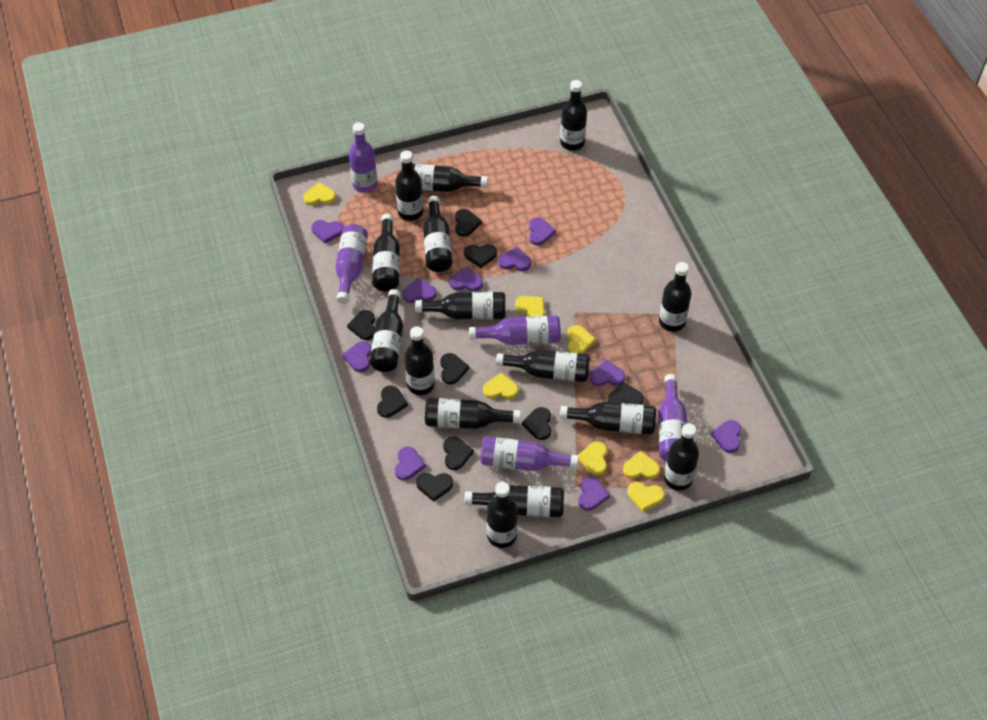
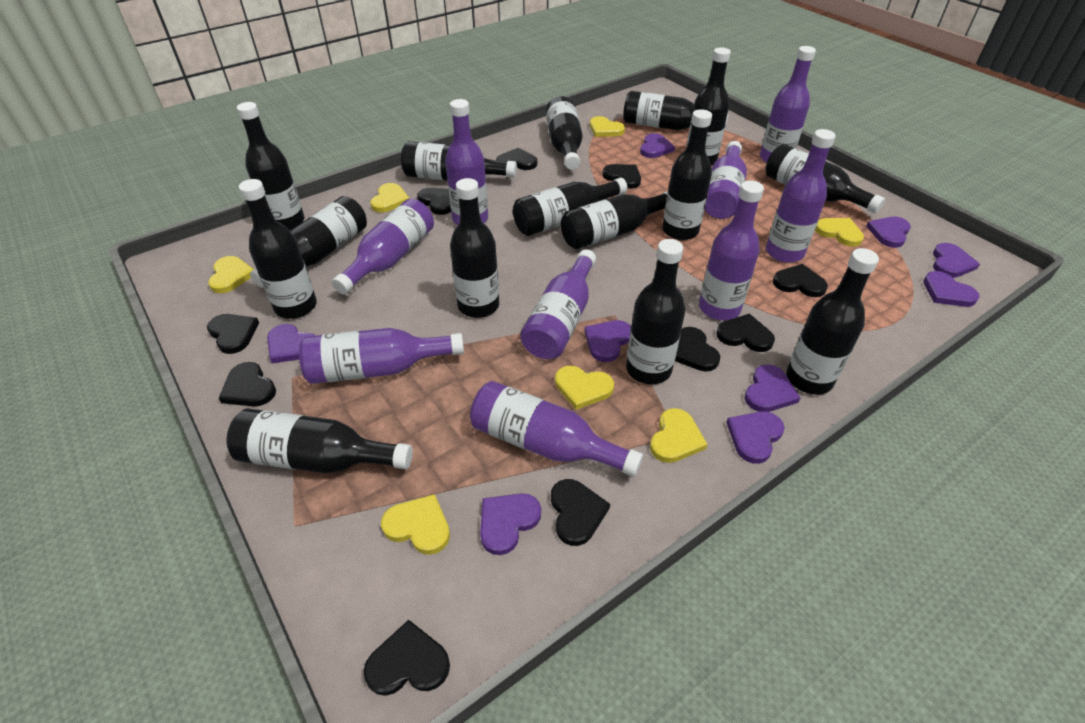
black heart: [347,310,375,340] [377,386,408,418] [416,473,453,502] [440,353,470,385] [443,436,474,470] [455,209,482,237] [464,244,497,268] [522,407,552,440] [608,382,644,405] = 9 -> [207,314,259,354] [219,362,276,406] [364,620,450,696] [417,188,451,215] [496,148,537,170] [551,479,610,546] [602,164,641,189] [675,327,720,372] [716,314,775,352] [773,264,828,297] = 10
purple bottle: [335,224,368,304] [349,122,378,193] [469,315,561,345] [480,436,579,471] [658,374,687,462] = 5 -> [299,328,464,384] [332,199,434,294] [445,99,488,225] [470,381,643,477] [520,249,596,359] [699,180,764,320] [705,141,747,219] [760,46,816,163] [766,129,836,263] = 9
purple heart: [311,220,344,244] [342,341,371,372] [395,447,426,480] [403,278,436,303] [449,267,483,292] [498,247,531,271] [529,218,556,245] [578,476,610,511] [590,360,625,386] [711,420,741,453] = 10 -> [267,324,315,364] [480,493,541,555] [584,320,631,362] [640,133,675,158] [726,411,785,464] [745,364,800,412] [866,216,911,248] [923,271,979,307] [933,243,980,278] = 9

